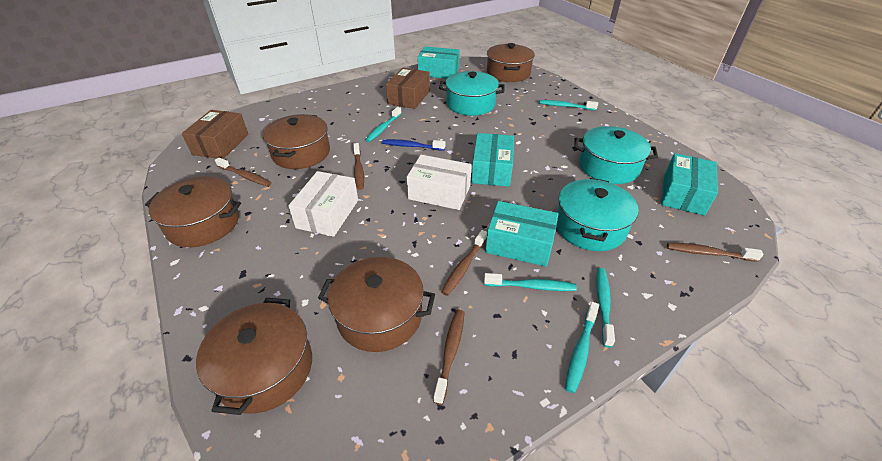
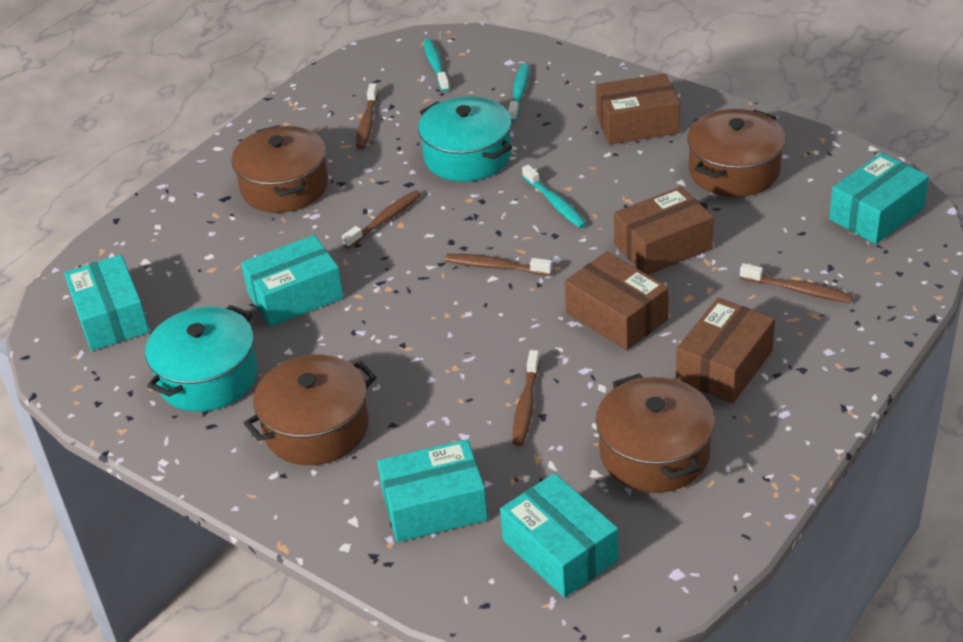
blue toothbrush: [382,139,445,151] = 1 -> none = 0
brown box: [182,110,249,159] [386,68,430,109] = 2 -> [565,251,669,350] [596,73,680,145] [614,186,714,275] [676,298,775,403] = 4
brown pot: [145,176,241,248] [196,298,312,415] [263,114,330,169] [318,257,435,352] [487,43,535,82] = 5 -> [231,125,328,213] [244,355,377,465] [596,373,715,493] [687,109,785,197] = 4
turquoise box: [417,46,460,79] [471,133,514,187] [485,201,558,267] [661,153,718,216] = 4 -> [64,255,150,351] [241,235,344,327] [377,439,488,542] [500,473,619,598] [829,153,929,244] = 5
turquoise pot: [439,71,505,116] [556,178,639,251] [575,126,658,184] = 3 -> [145,305,258,412] [418,97,512,182] = 2
turquoise toothbrush: [365,107,402,142] [484,273,577,291] [539,100,598,110] [565,302,599,393] [596,268,615,348] = 5 -> [423,39,450,92] [508,63,530,122] [522,165,587,228] = 3
white box: [288,171,358,237] [407,155,472,210] = 2 -> none = 0

